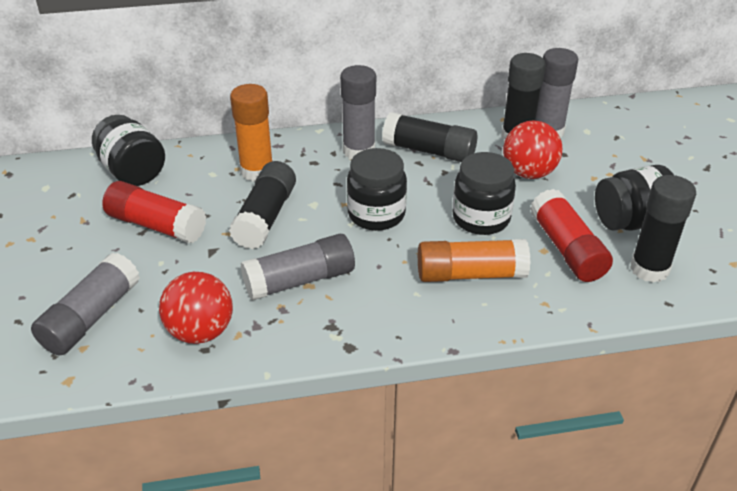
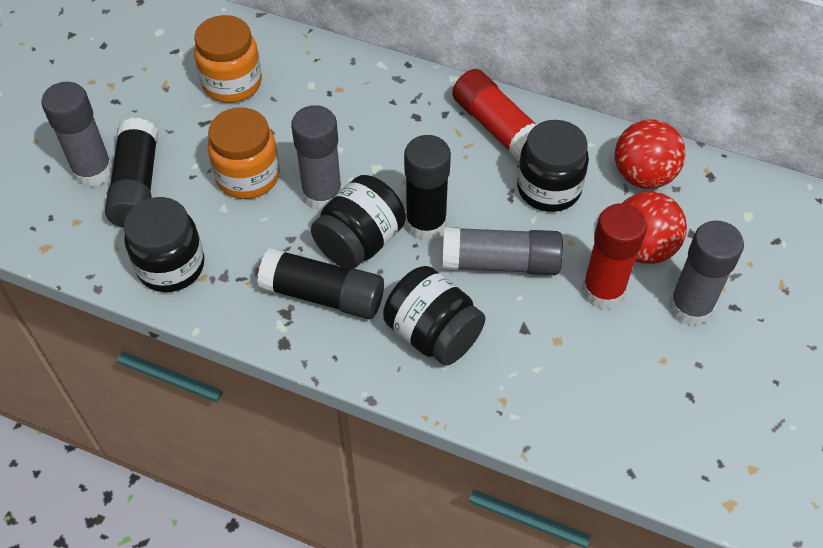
black glue stick: [229,161,296,249] [382,112,477,162] [501,53,546,142] [630,175,696,283] = 4 -> [105,118,158,228] [257,247,384,319] [404,135,451,241] = 3
orange glue stick: [230,84,273,182] [418,239,531,282] = 2 -> none = 0
orange jar: none = 0 -> [194,15,262,103] [208,108,280,199] = 2

